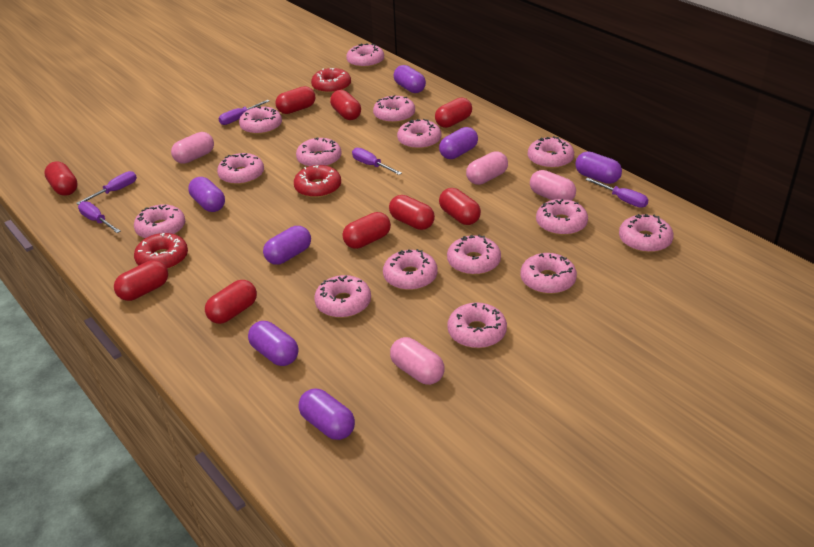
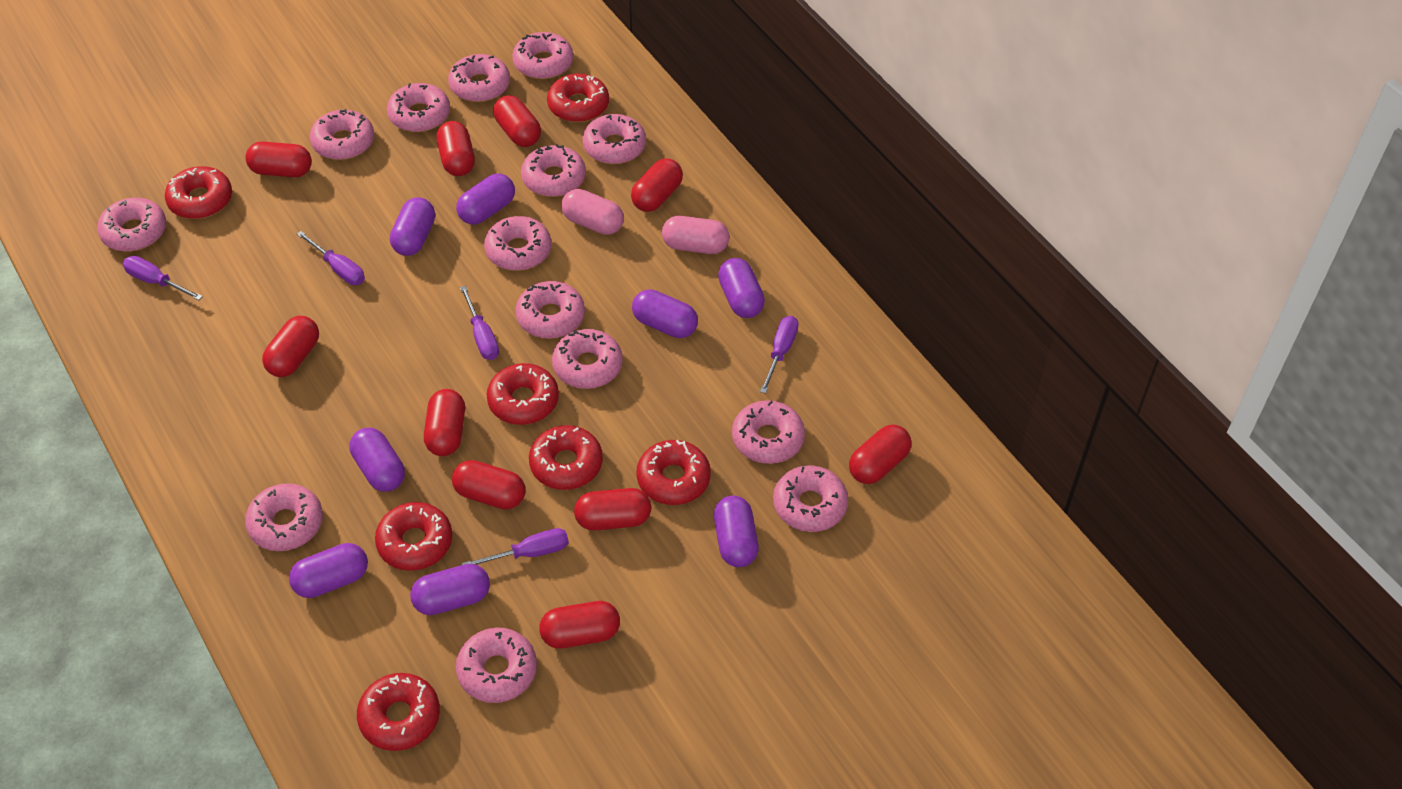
pink capsule: [171,132,214,164] [390,337,445,385] [466,151,508,185] [530,170,576,201] = 4 -> [561,189,624,235] [662,216,729,254] = 2
pink donut: [134,204,185,238] [217,153,264,185] [239,106,282,135] [296,138,342,167] [314,275,371,318] [346,43,384,68] [373,95,415,123] [383,249,438,290] [397,119,441,149] [447,235,501,275] [447,302,507,348] [521,253,577,294] [528,136,574,169] [536,199,588,236] [619,214,674,253] = 15 -> [97,198,166,252] [245,483,323,551] [310,109,374,160] [387,83,450,132] [448,54,510,102] [456,627,537,703] [484,216,551,271] [512,32,573,79] [516,281,585,339] [521,144,586,197] [552,329,623,389] [583,114,646,164] [732,400,805,464] [773,465,848,532] = 14
purple capsule: [188,177,225,212] [248,321,298,366] [263,226,311,265] [298,389,355,440] [393,65,426,93] [439,127,478,159] [575,151,622,184] = 7 -> [289,543,368,598] [350,428,405,492] [390,197,435,256] [410,564,490,615] [456,173,515,225] [632,289,698,338] [714,495,759,567] [718,258,765,318] = 8
red capsule: [44,161,78,196] [114,260,168,301] [205,280,257,324] [276,86,315,114] [330,90,361,120] [342,212,391,249] [389,195,435,230] [435,97,472,128] [439,188,481,225] = 9 -> [245,142,312,177] [262,316,319,377] [424,389,465,456] [437,121,475,176] [452,460,526,510] [493,95,541,147] [539,601,620,649] [574,488,651,531] [631,158,683,212] [849,425,912,484] = 10
red donut: [134,233,188,270] [294,165,341,198] [311,68,351,94] = 3 -> [165,166,232,219] [357,673,440,751] [375,502,452,571] [487,363,559,425] [529,425,603,490] [547,74,609,122] [636,440,711,505] = 7

